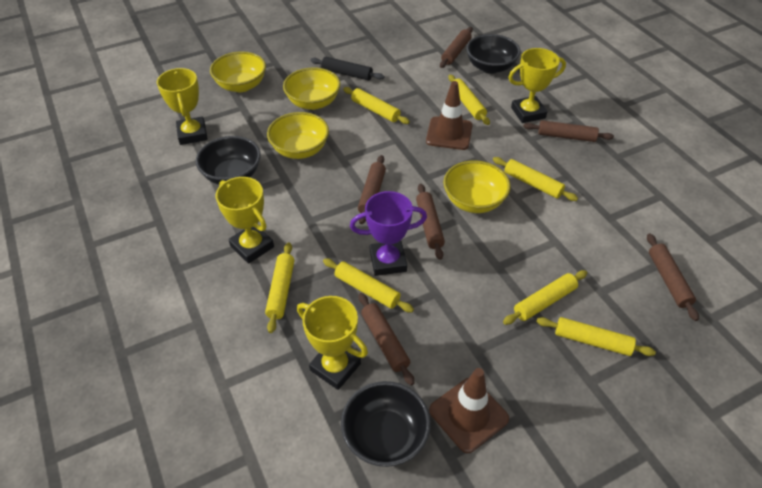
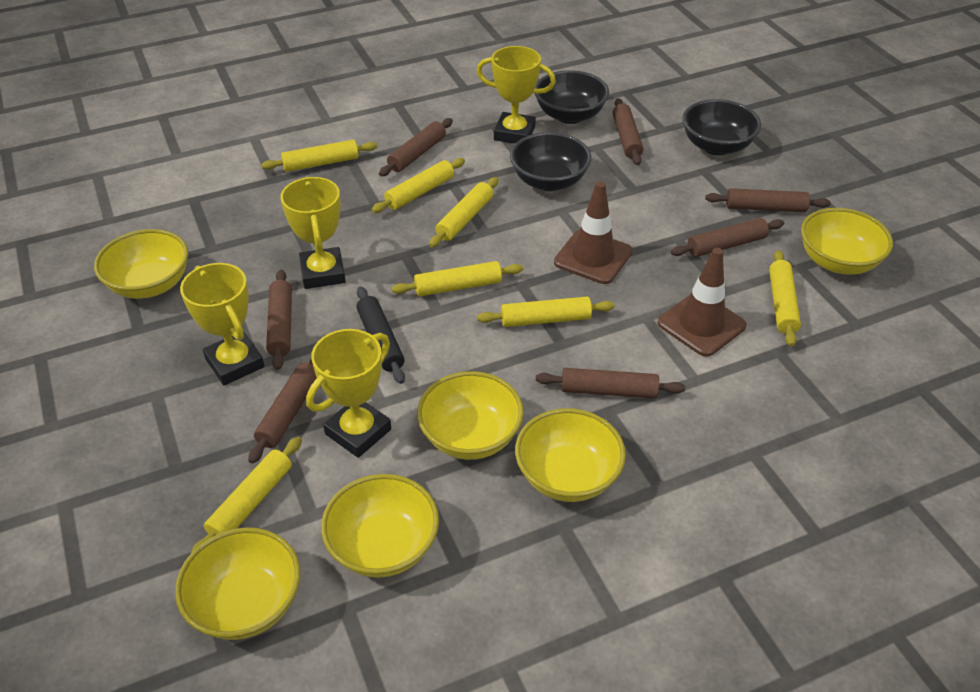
brown rolling pin: [358,155,386,224] [359,293,414,385] [416,184,445,260] [440,27,473,68] [523,120,614,142] [647,233,699,321] = 6 -> [248,359,317,464] [266,270,292,370] [379,118,453,176] [536,368,685,399] [613,98,643,165] [671,218,784,257] [705,188,831,212] = 7
purple trophy: [350,191,427,276] = 1 -> none = 0
yellow bowl: [210,51,266,92] [267,112,329,159] [283,67,340,110] [443,160,511,213] = 4 -> [94,229,188,299] [175,527,300,640] [321,474,439,578] [417,371,524,460] [515,408,626,502] [801,208,893,275] = 6

